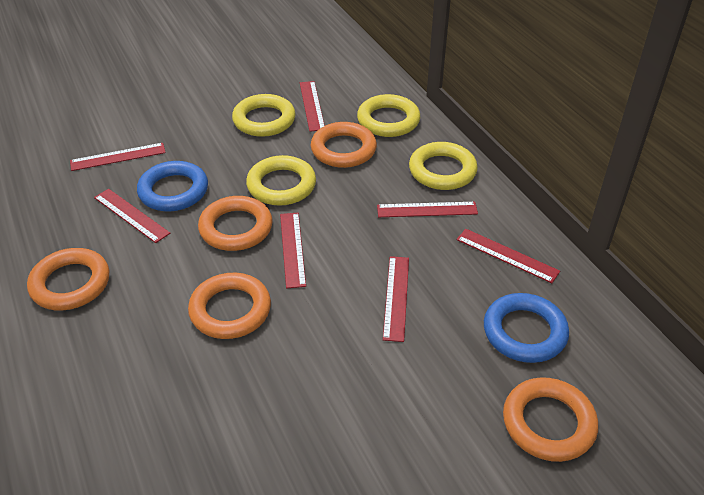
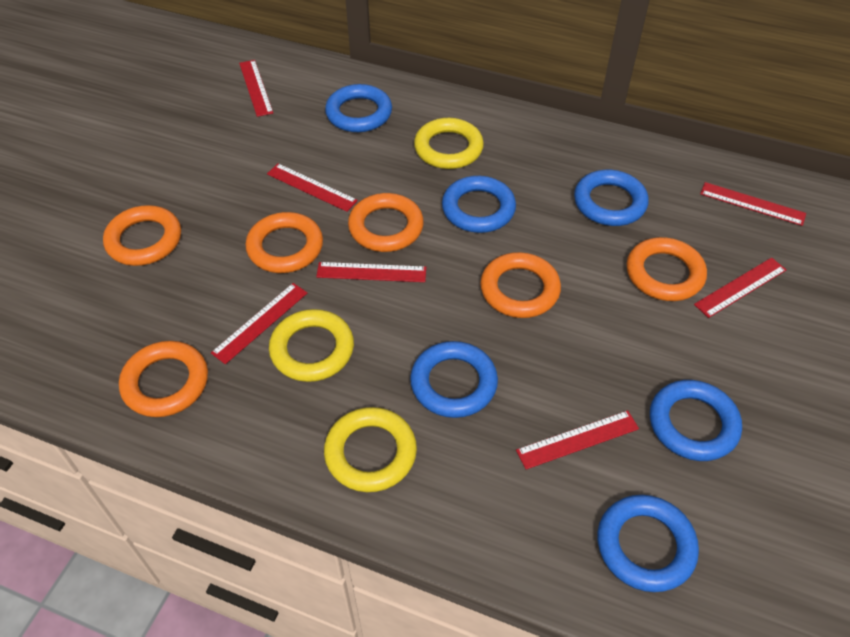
blue ring: [137,161,208,211] [484,293,569,363] = 2 -> [325,84,392,132] [410,341,498,418] [442,176,516,233] [574,170,649,226] [597,495,699,592] [650,380,742,461] = 6
orange ring: [27,248,110,311] [188,273,271,339] [198,196,273,251] [311,122,377,168] [503,377,598,462] = 5 -> [103,205,181,266] [119,341,208,417] [246,212,323,273] [348,193,424,252] [480,252,561,318] [627,237,707,301] = 6
yellow ring: [232,94,296,137] [246,155,316,206] [357,94,420,137] [409,142,478,190] = 4 -> [269,309,354,382] [324,407,417,492] [414,118,484,169] = 3

